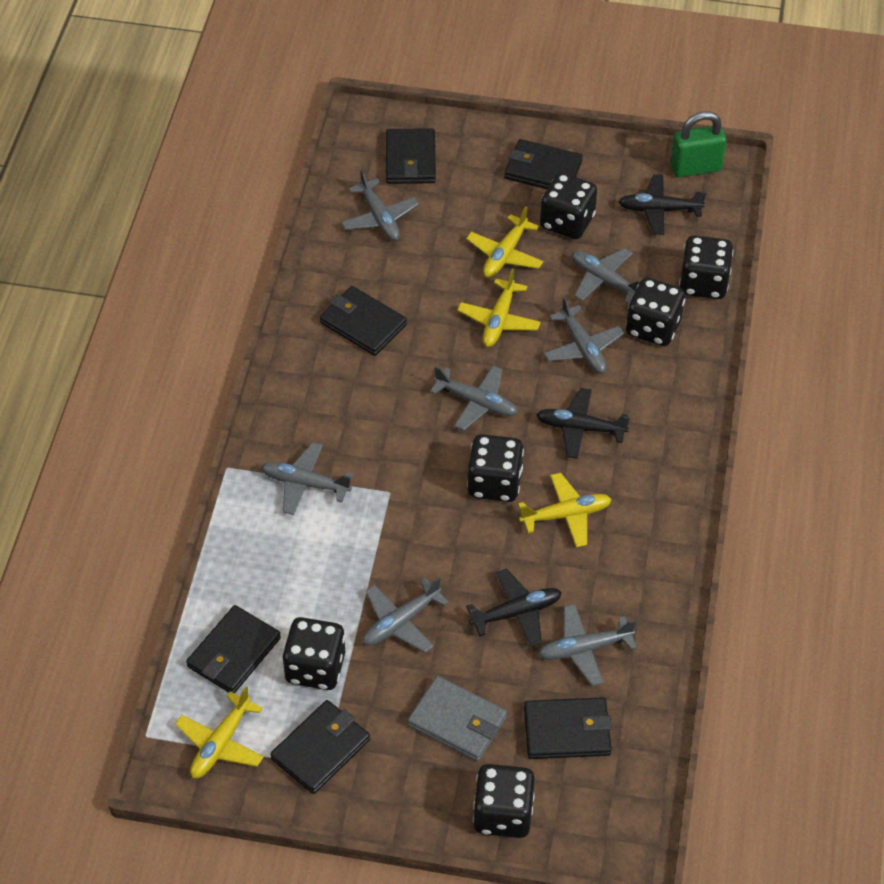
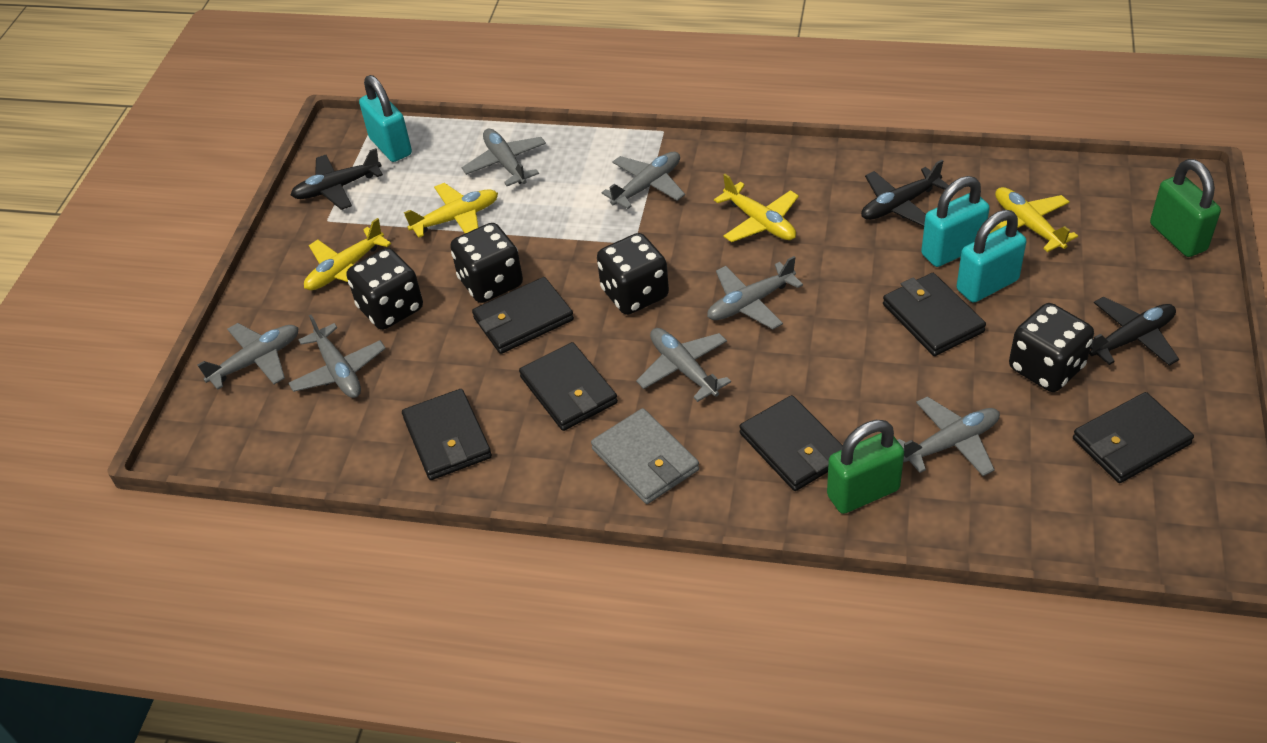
black dice: [282,617,345,690] [467,434,524,502] [473,764,535,838] [540,173,597,239] [626,278,685,346] [679,235,733,299] = 6 -> [347,248,423,330] [450,223,523,303] [597,233,669,315] [1009,303,1094,392] = 4
green padlock: [670,111,726,178] = 1 -> [827,420,904,514] [1150,159,1221,257] = 2
turquoise padlock: none = 0 -> [359,75,412,162] [921,176,990,267] [957,210,1027,303] = 3

